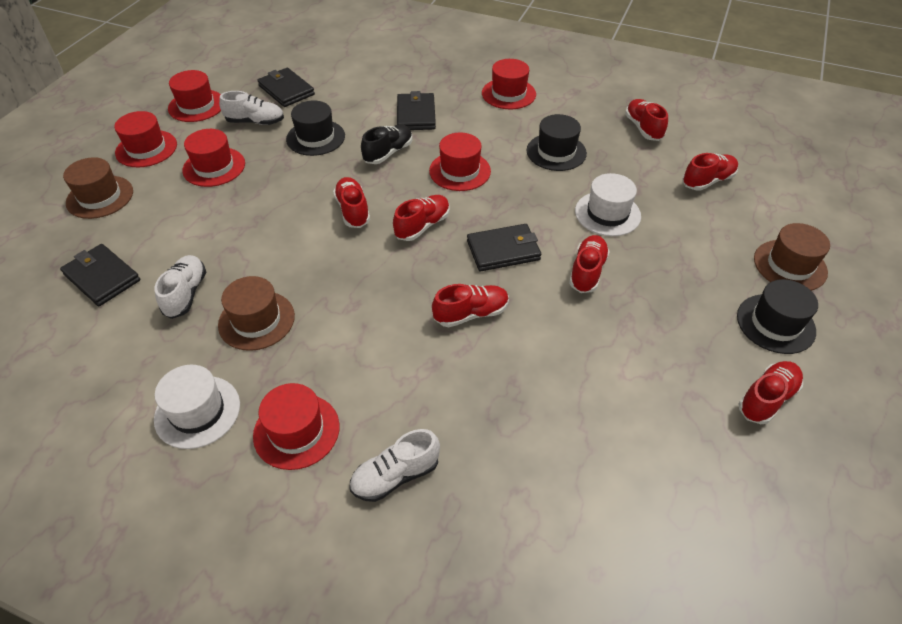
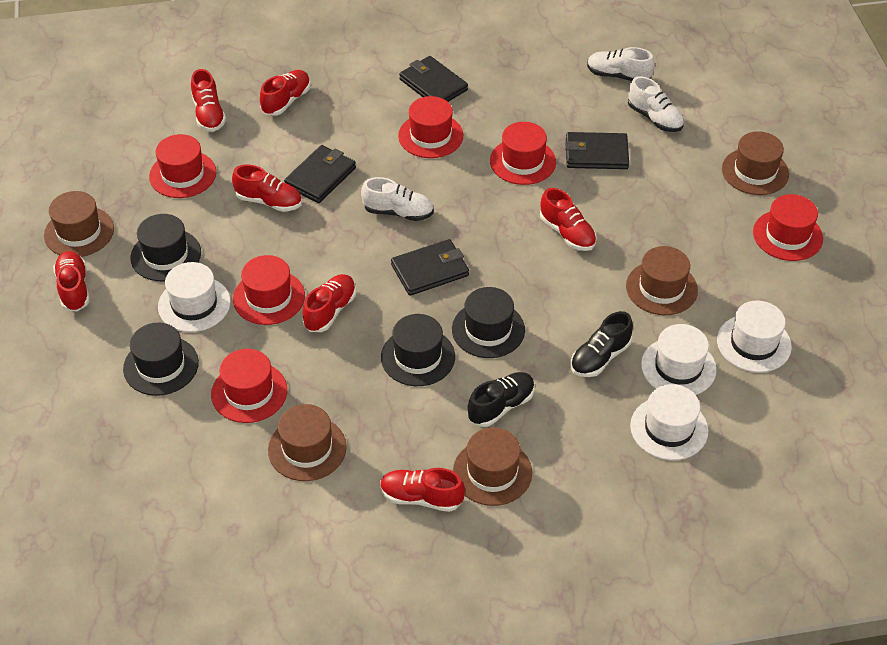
black hat: [286,100,345,156] [527,114,587,171] [737,279,818,354] = 3 -> [123,323,199,396] [130,214,201,281] [381,314,455,386] [452,287,525,358] = 4
black shoe: [361,125,412,164] = 1 -> [468,372,535,427] [571,311,633,377] = 2
brown hat: [63,157,133,219] [218,276,295,351] [754,223,830,291] = 3 -> [44,191,114,257] [268,404,347,481] [453,427,532,506] [626,246,698,315] [722,131,789,195] = 5
white hat: [154,365,240,449] [575,173,641,236] = 2 -> [158,262,231,332] [630,384,708,460] [641,324,717,395] [717,300,792,373] = 4

